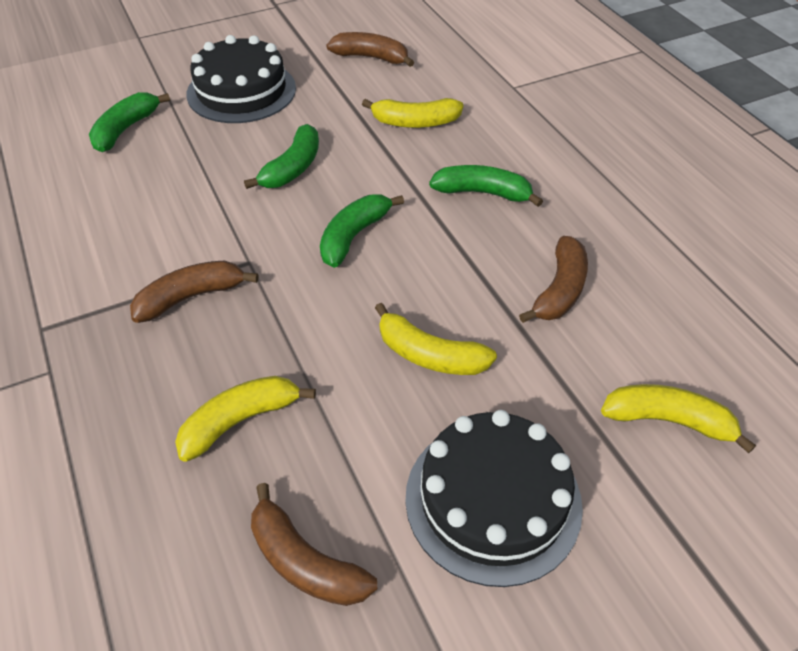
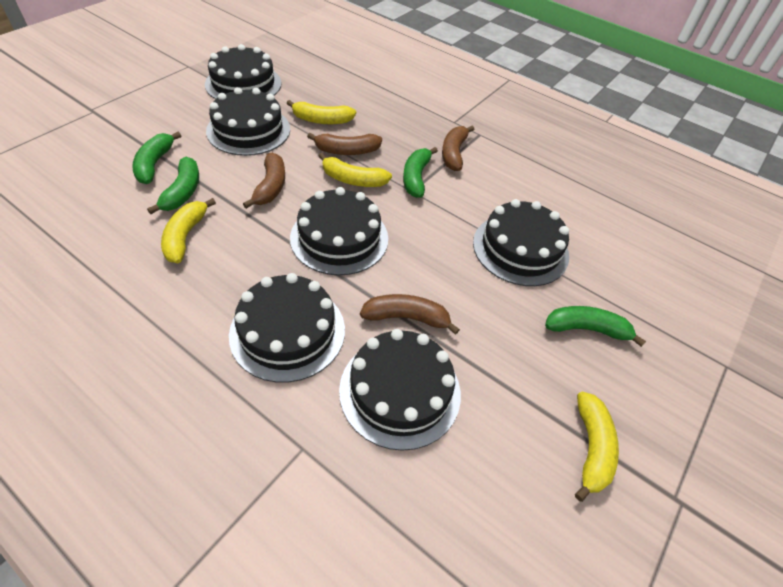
black cake: [187,35,296,123] [405,410,583,587] = 2 -> [205,44,281,99] [206,87,290,156] [229,273,345,383] [290,187,388,275] [339,329,461,451] [473,199,569,286] = 6

